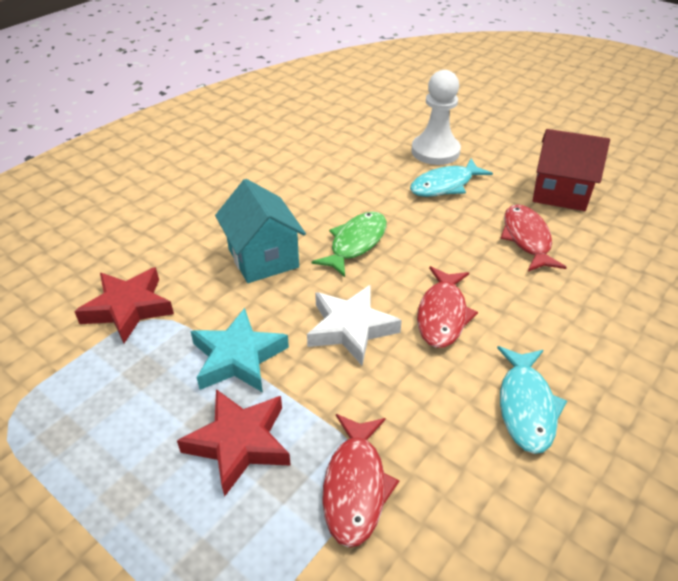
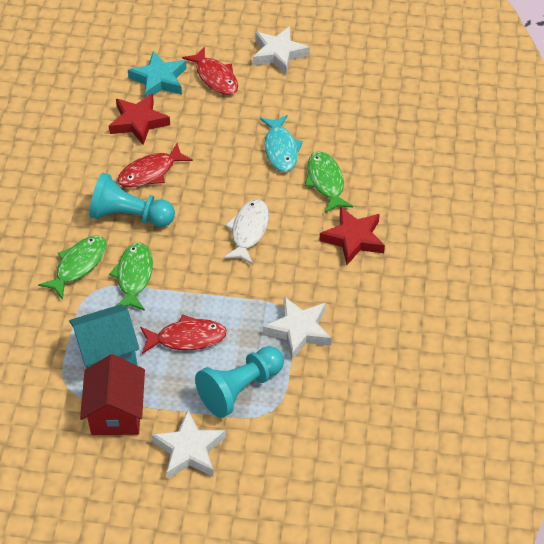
green fish: [312,212,387,277] = 1 -> [38,235,107,300] [109,242,153,311] [305,152,353,213] = 3
turquoise fish: [410,159,493,197] [497,346,567,454] = 2 -> [260,115,303,172] = 1
turquoise pawn: none = 0 -> [89,172,175,227] [195,346,284,418] = 2
white fish: none = 0 -> [223,199,269,264] = 1
white pawn: [411,70,461,165] = 1 -> none = 0
white star: [307,285,402,365] = 1 -> [151,410,226,479] [253,26,309,74] [263,296,332,360] = 3

